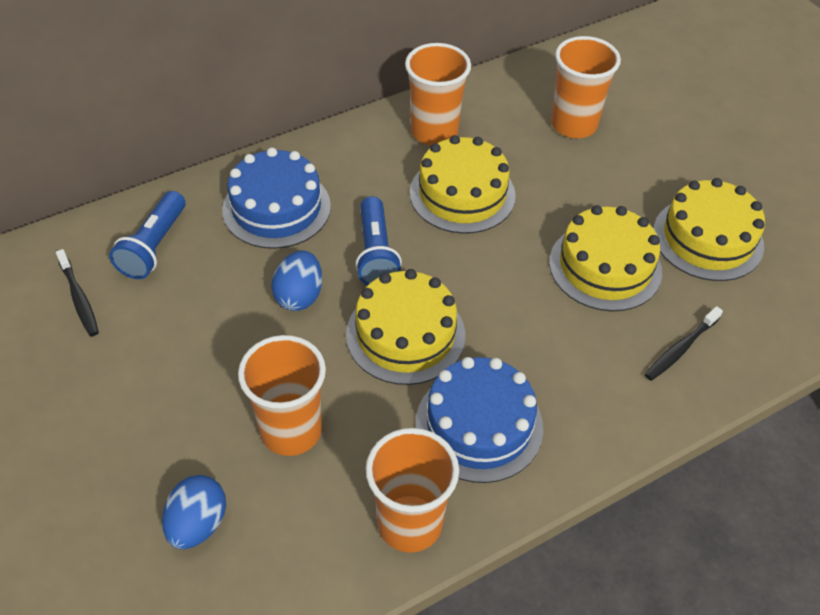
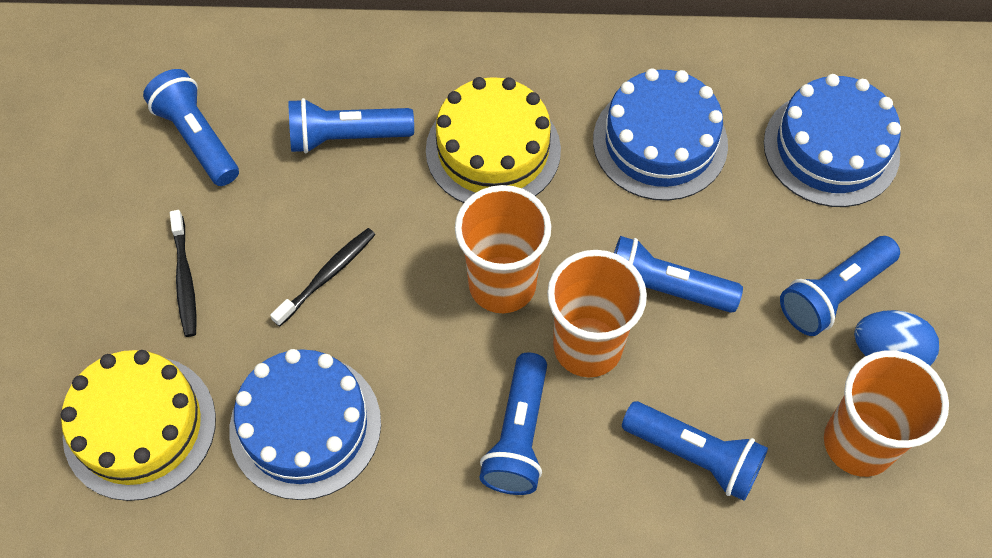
blue cake: [222,148,331,249] [416,357,543,483] = 2 -> [229,349,381,500] [593,68,728,201] [764,74,901,207] = 3
blue egg: [162,475,226,549] [271,250,322,311] = 2 -> [854,310,939,366] = 1
blue flashlight: [109,191,185,279] [355,196,402,285] = 2 -> [143,69,239,186] [289,98,414,153] [479,353,547,495] [614,236,743,313] [622,401,768,501] [780,236,900,336] = 6
orange cup: [238,335,326,456] [366,428,459,553] [405,43,471,146] [551,36,621,138] = 4 -> [455,185,551,313] [547,250,647,377] [824,350,949,477] = 3
yellow cake: [346,269,465,385] [410,135,516,234] [549,205,662,311] [653,178,765,281] = 4 -> [61,350,216,501] [426,77,561,203] = 2

